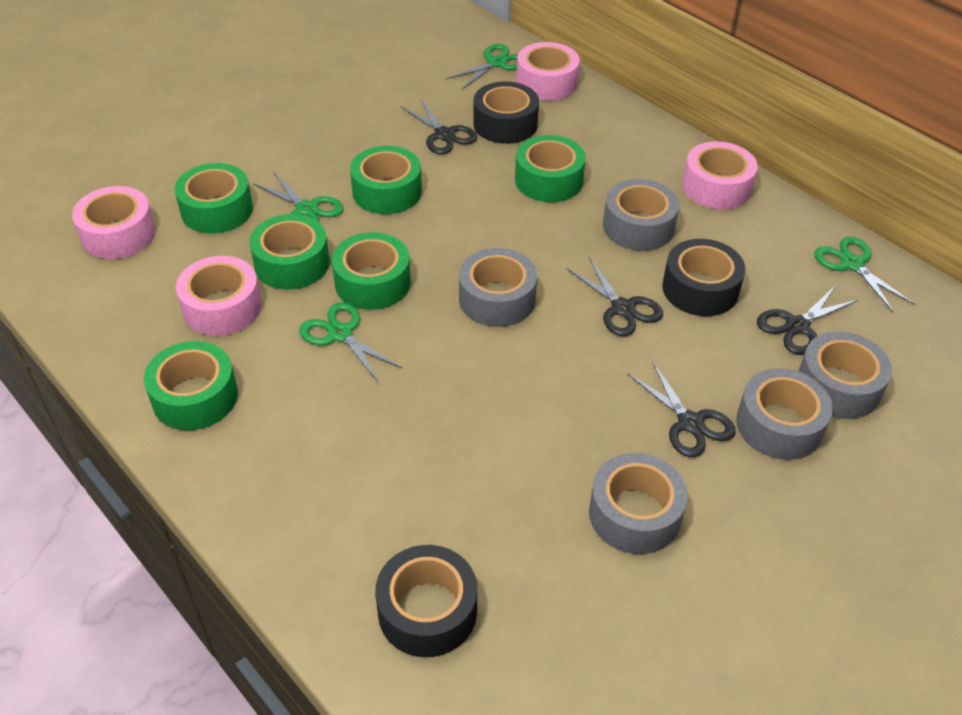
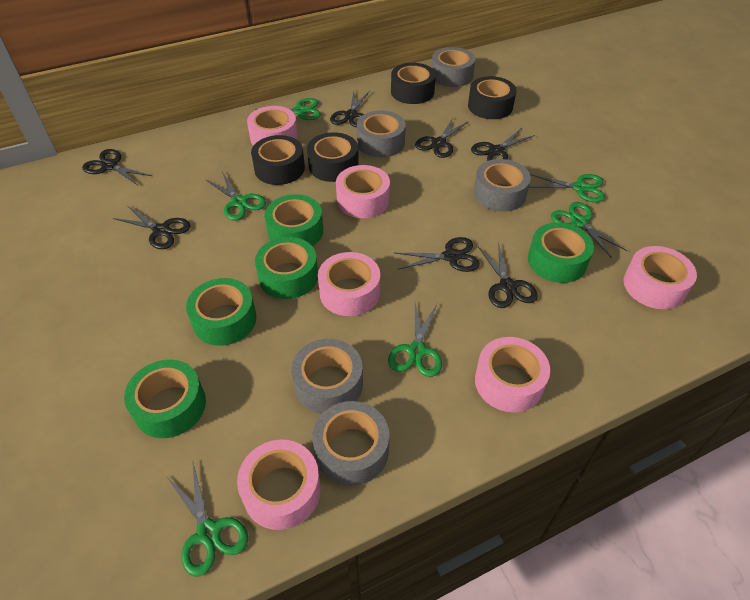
black scissors: [401,99,477,154] [567,257,663,336] [628,361,736,457] [757,285,859,354] = 4 -> [82,149,152,185] [113,206,191,249] [330,91,370,127] [395,237,480,272] [415,118,469,158] [471,129,535,161] [478,242,538,308] = 7
black tape: [375,545,477,657] [473,81,539,144] [662,239,745,316] = 3 -> [251,135,305,185] [307,132,359,182] [391,63,436,104] [468,76,517,119] = 4
green scissors: [253,171,344,222] [299,302,403,383] [446,44,518,89] [814,237,915,313] = 4 -> [166,463,248,577] [205,172,266,221] [255,98,321,120] [388,303,442,377] [529,174,605,202] [551,202,627,258] = 6
green tape: [144,341,238,430] [175,163,253,234] [249,214,329,290] [332,232,411,310] [350,146,422,214] [515,135,586,202] = 6 -> [124,360,206,438] [186,278,256,346] [255,237,318,299] [265,194,323,246] [528,222,594,283] = 5
pink tape: [72,186,156,259] [176,256,262,336] [516,42,580,100] [682,141,758,209] = 4 -> [237,440,321,530] [247,106,298,146] [318,252,380,316] [336,165,390,218] [475,337,550,413] [624,246,697,309] = 6

